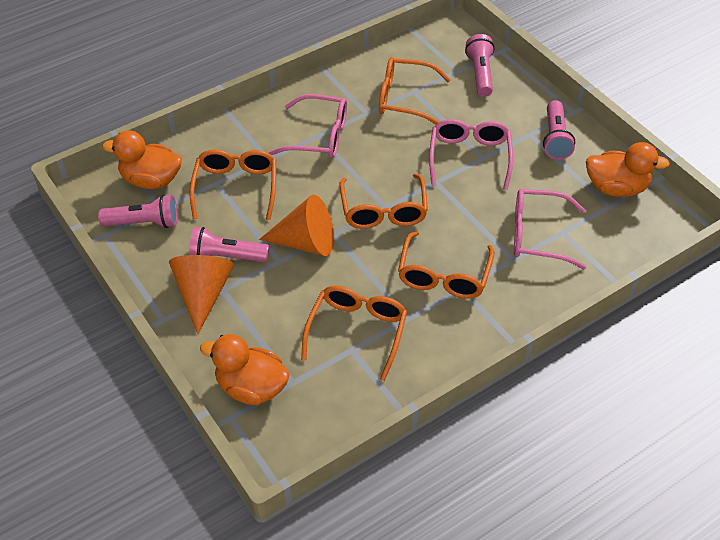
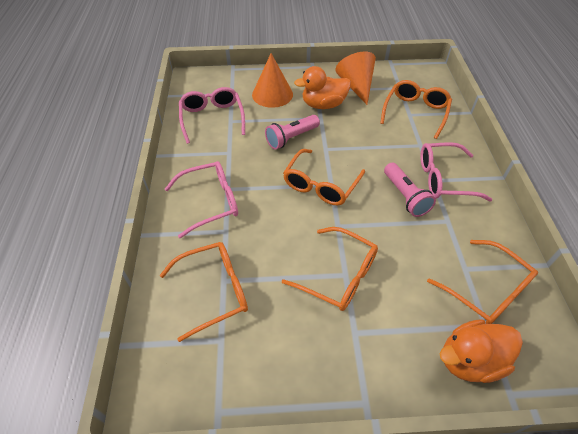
orange duck: [102,130,182,189] [200,334,290,405] [586,142,670,197] = 3 -> [294,66,351,109] [439,319,523,383] = 2
pink flashlight: [98,194,178,228] [189,227,269,262] [465,34,495,97] [543,100,575,160] = 4 -> [265,115,320,149] [384,163,436,217] = 2

